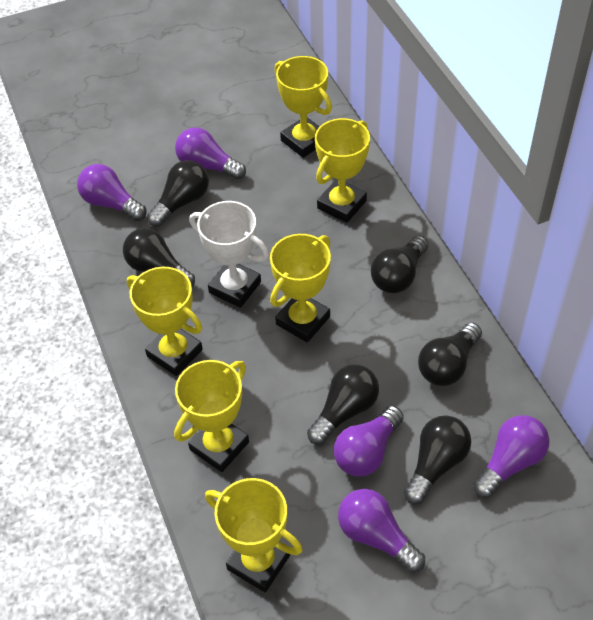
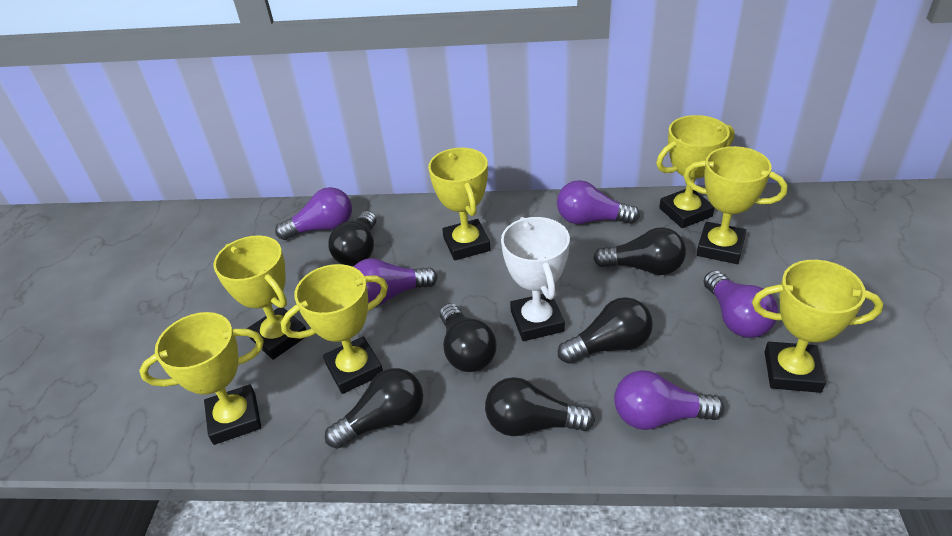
yellow trophy: [127,267,203,376] [174,360,249,472] [205,478,303,592] [270,234,331,342] [275,56,332,158] [315,118,370,223] = 6 -> [139,312,264,445] [213,235,306,360] [281,264,388,394] [428,148,491,260] [656,115,734,228] [683,146,787,264] [752,260,883,393] = 7

